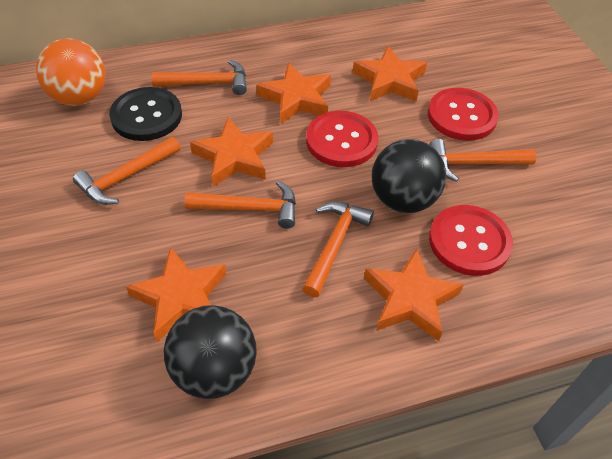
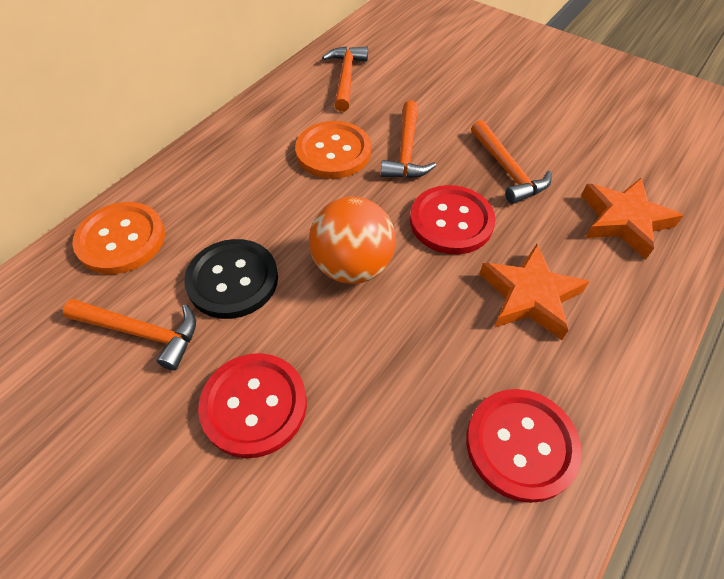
black ball: [164,305,257,399] [372,139,446,213] = 2 -> none = 0
orange button: none = 0 -> [72,202,165,274] [295,121,371,179] = 2
orange hammer: [73,137,180,205] [151,60,247,95] [185,181,296,229] [302,202,374,297] [429,139,537,182] = 5 -> [63,299,196,371] [322,46,368,112] [381,101,436,178] [471,120,552,204] = 4
orange star: [126,247,226,342] [190,117,273,187] [257,63,331,124] [352,46,427,102] [364,249,464,341] = 5 -> [480,244,589,340] [581,178,684,259] = 2

